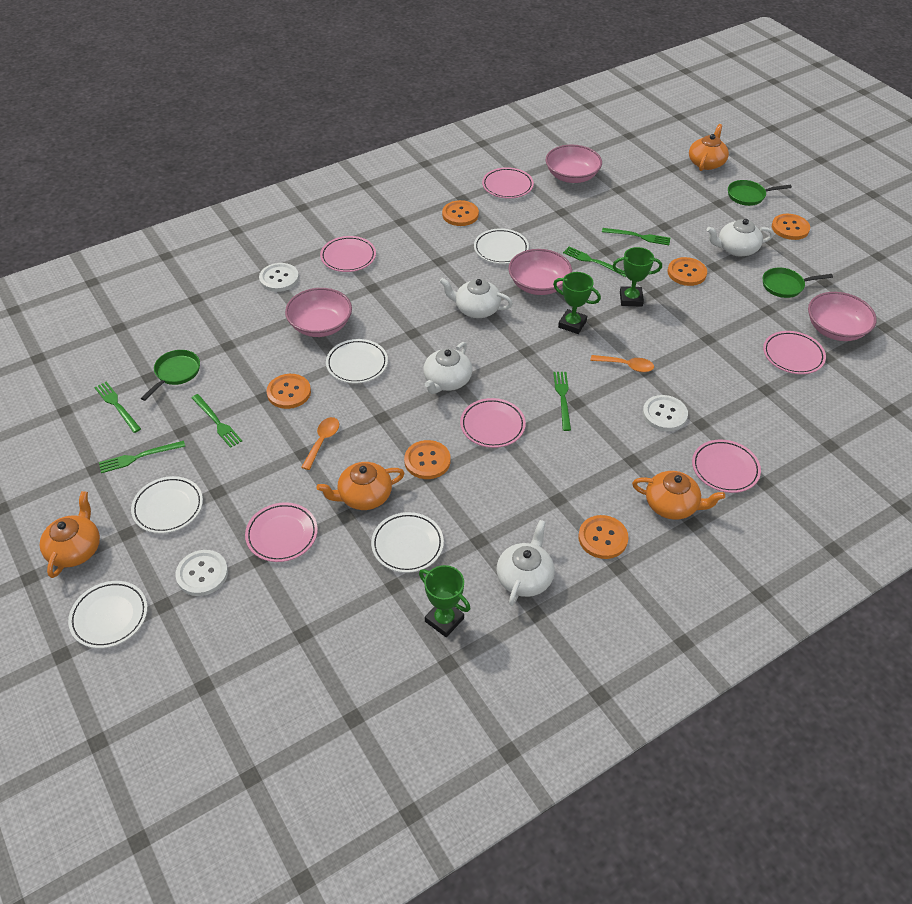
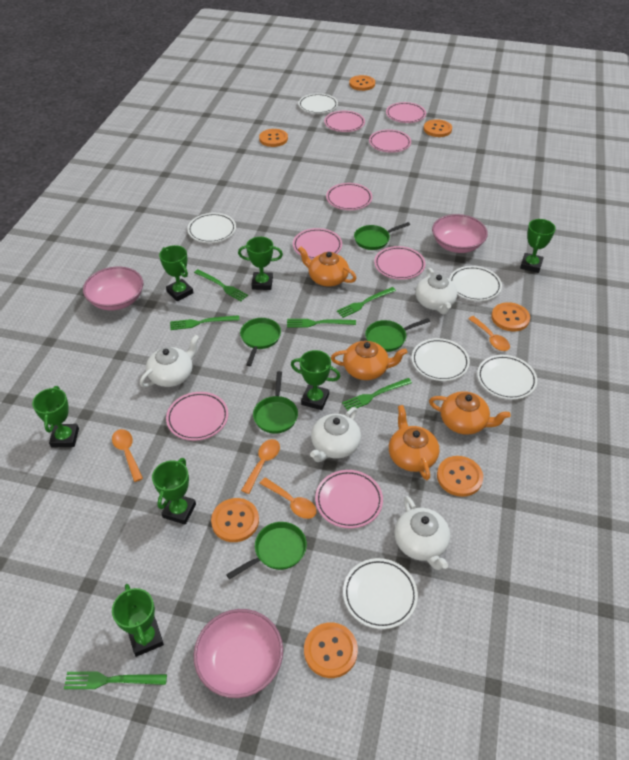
green pan: [141,350,200,401] [728,180,792,206] [763,268,833,298] = 3 -> [226,522,307,579] [240,318,281,366] [253,371,298,434] [354,222,410,250] [365,318,430,352] = 5
green trophy: [419,565,470,637] [553,272,601,334] [612,247,662,307] = 3 -> [32,386,79,447] [112,584,164,657] [152,458,196,525] [159,245,193,302] [238,237,283,290] [291,350,340,410] [520,219,556,273] = 7
orange button: [267,374,311,409] [404,440,450,479] [442,200,479,226] [578,515,629,559] [668,257,707,286] [772,214,810,240] = 6 -> [211,498,259,542] [259,129,288,147] [304,622,358,678] [349,75,375,91] [424,119,452,137] [437,456,483,497] [491,302,530,331] = 7
orange spoon: [301,417,339,470] [590,355,654,372] = 2 -> [112,429,143,482] [241,439,280,494] [259,478,317,519] [468,316,510,351] = 4
pink bowl: [285,288,352,337] [508,249,572,295] [546,145,602,183] [808,292,877,341] = 4 -> [83,267,143,310] [194,609,283,698] [432,214,488,253] = 3
pink plate: [245,502,318,562] [320,236,376,272] [460,398,526,448] [482,167,534,198] [692,440,761,493] [763,331,826,374] = 6 -> [166,392,228,441] [293,228,342,259] [315,470,383,529] [324,111,365,132] [326,183,372,210] [369,129,411,153] [374,246,425,280] [386,102,426,123] = 8
white button: [176,550,228,596] [259,263,299,292] [643,395,688,431] = 3 -> none = 0
white plate: [68,581,147,648] [131,476,203,534] [326,339,388,384] [371,512,444,573] [474,228,529,264] = 5 -> [187,213,236,243] [298,93,338,114] [343,558,418,629] [412,338,470,381] [449,266,502,301] [477,355,537,400] = 6

